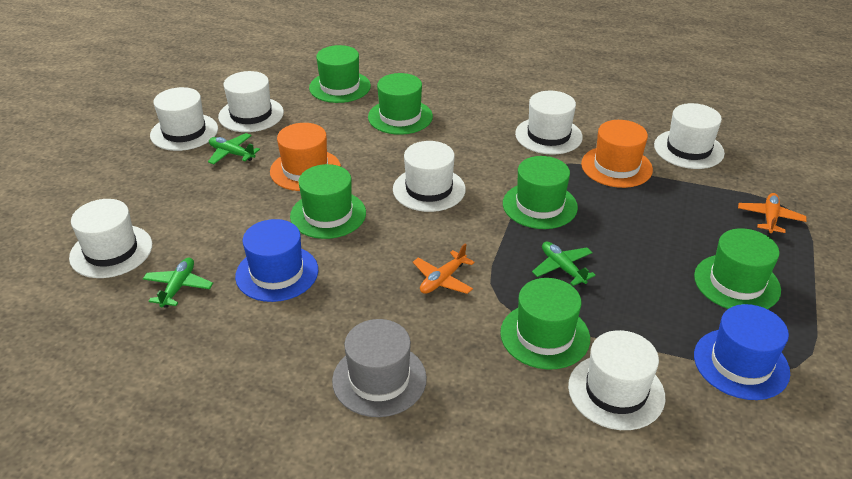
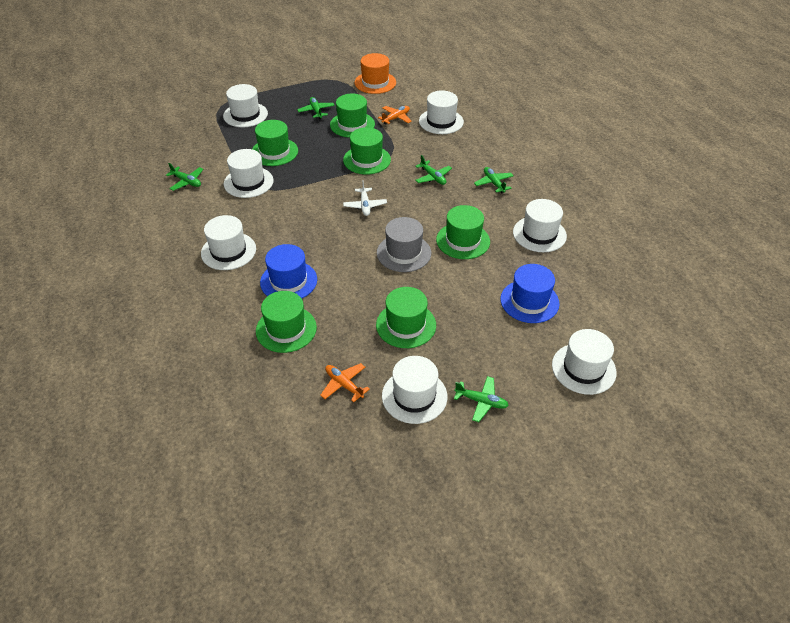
green plane: [143,258,213,308] [208,133,260,165] [532,242,596,286] = 3 -> [166,163,204,191] [297,97,335,119] [415,155,452,185] [454,376,509,422] [474,167,514,194] = 5
orange hat: [270,123,341,191] [581,120,653,188] = 2 -> [355,53,396,94] = 1
white plane: none = 0 -> [343,180,387,216] = 1

